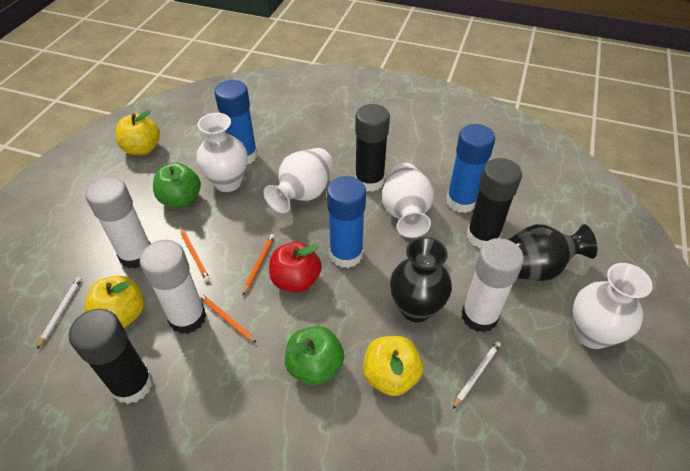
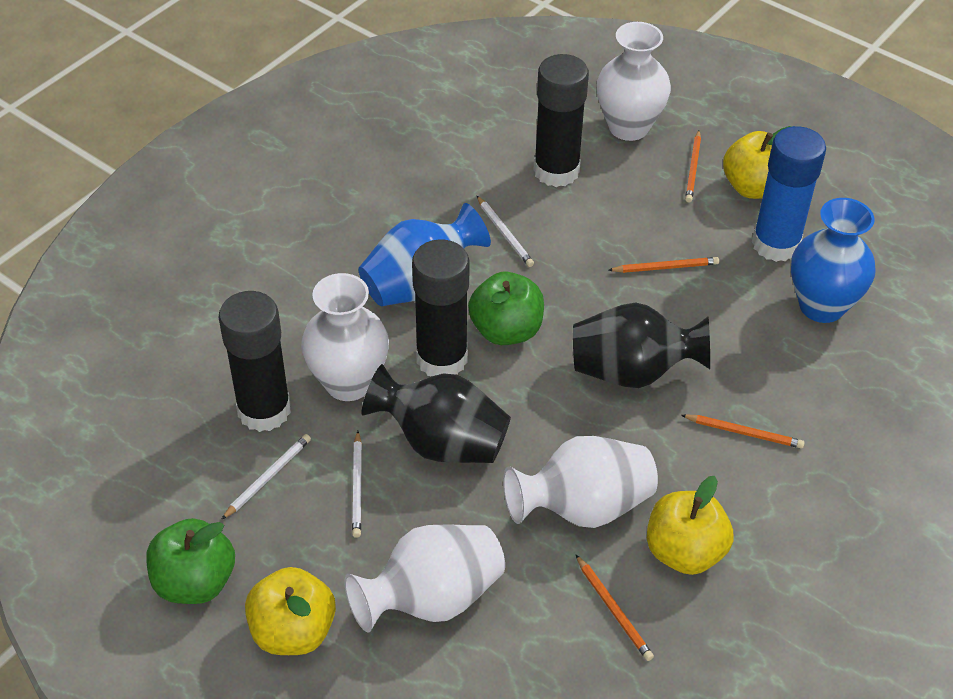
blue glue stick: [214,80,257,164] [327,176,366,268] [446,124,495,213] = 3 -> [752,126,826,262] = 1
blue vase: none = 0 -> [358,203,491,306] [791,198,875,323] = 2
orange pencil: [180,228,210,282] [199,293,257,343] [243,234,275,295] = 3 -> [575,554,654,661] [609,257,719,273] [681,415,805,449] [685,130,701,202] = 4
red apple: [269,242,322,293] = 1 -> none = 0
white glue stick: [85,177,151,269] [140,240,206,334] [462,238,524,332] = 3 -> none = 0
white pencil: [37,277,82,349] [453,341,501,409] = 2 -> [221,434,311,520] [352,431,362,538] [477,196,534,267] = 3

